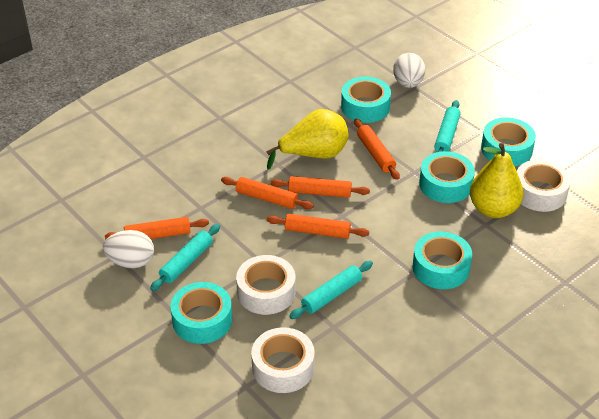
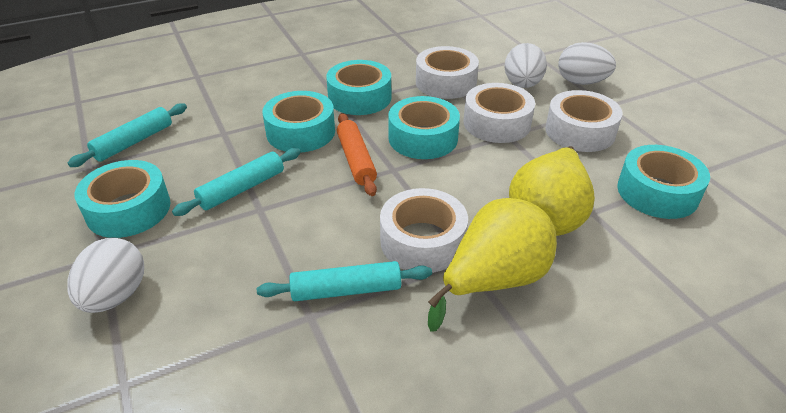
orange rolling pin: [105,217,209,239] [221,177,314,209] [267,214,369,239] [270,176,370,198] [354,119,400,180] = 5 -> [337,113,377,196] = 1
white egg: [103,230,154,268] [393,53,425,88] = 2 -> [67,238,144,313] [505,43,547,88] [558,42,616,85] = 3
white tape: [236,255,295,315] [251,327,315,393] [517,159,571,212] = 3 -> [380,188,468,273] [416,46,479,99] [464,83,535,143] [545,90,623,152] = 4

